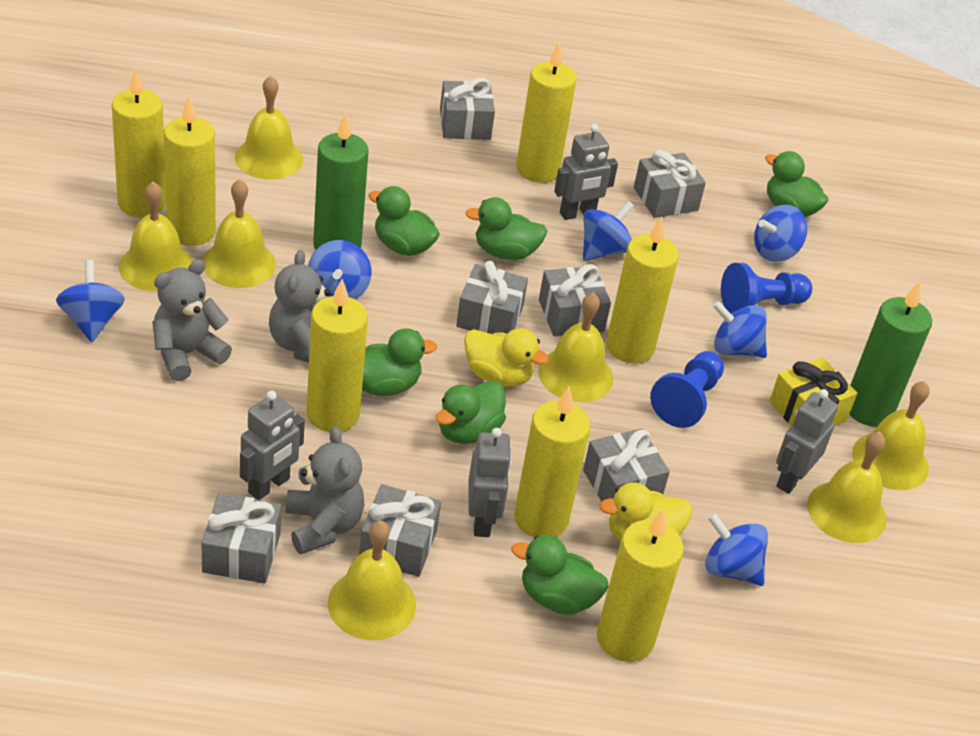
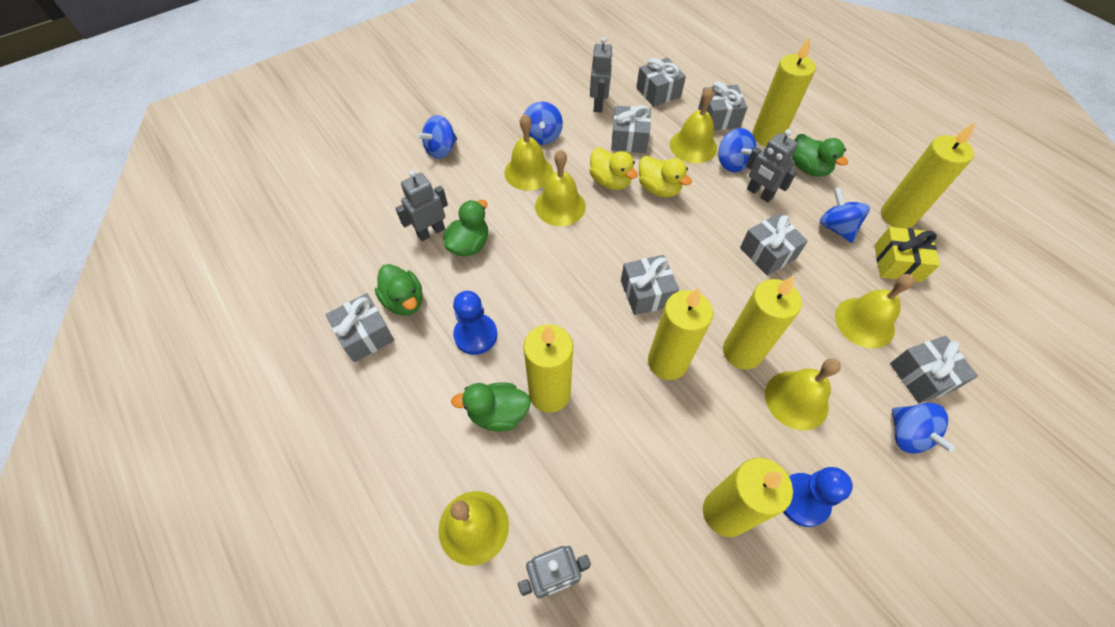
blue spinning top: [56,260,125,342] [308,240,371,300] [583,201,634,261] [705,513,768,586] [712,301,767,358] [754,205,807,262] = 6 -> [416,115,457,159] [523,101,563,145] [718,128,756,172] [820,188,870,243] [892,403,956,453] = 5
green candle: [313,113,369,250] [849,282,932,426] = 2 -> none = 0
green duck: [362,328,437,396] [368,186,440,256] [436,381,506,444] [465,197,548,260] [511,535,609,615] [765,151,829,217] = 6 -> [375,264,423,316] [443,200,488,256] [451,382,531,432] [792,134,848,177] = 4
grey teddy bear: [152,259,232,381] [269,250,330,363] [285,426,365,554] = 3 -> none = 0
yellow bell: [119,182,193,291] [202,179,276,288] [235,76,303,180] [328,521,416,640] [538,293,613,402] [807,432,887,543] [852,381,930,490] = 7 -> [438,491,509,566] [504,114,553,191] [535,150,586,226] [670,87,717,163] [765,358,841,430] [835,274,915,348] = 6
yellow candle: [112,68,166,218] [164,96,216,246] [307,279,368,432] [514,387,591,537] [516,41,577,183] [597,509,684,662] [606,217,679,363] = 7 -> [524,324,573,413] [648,288,713,380] [703,458,793,537] [723,276,802,370] [752,37,816,146] [881,122,975,229] = 6

